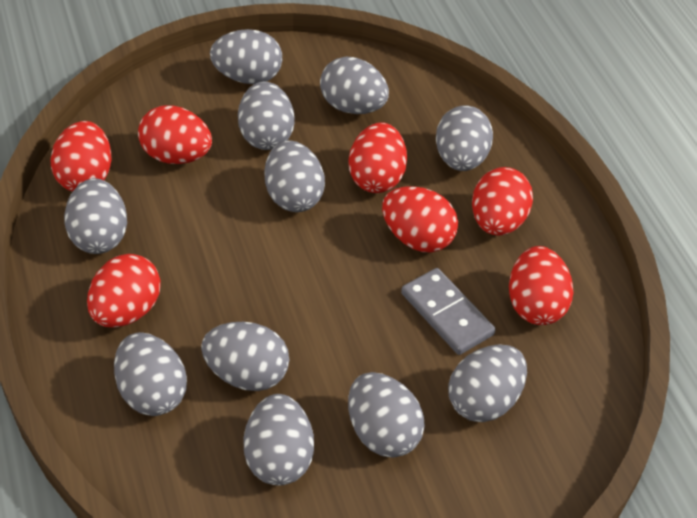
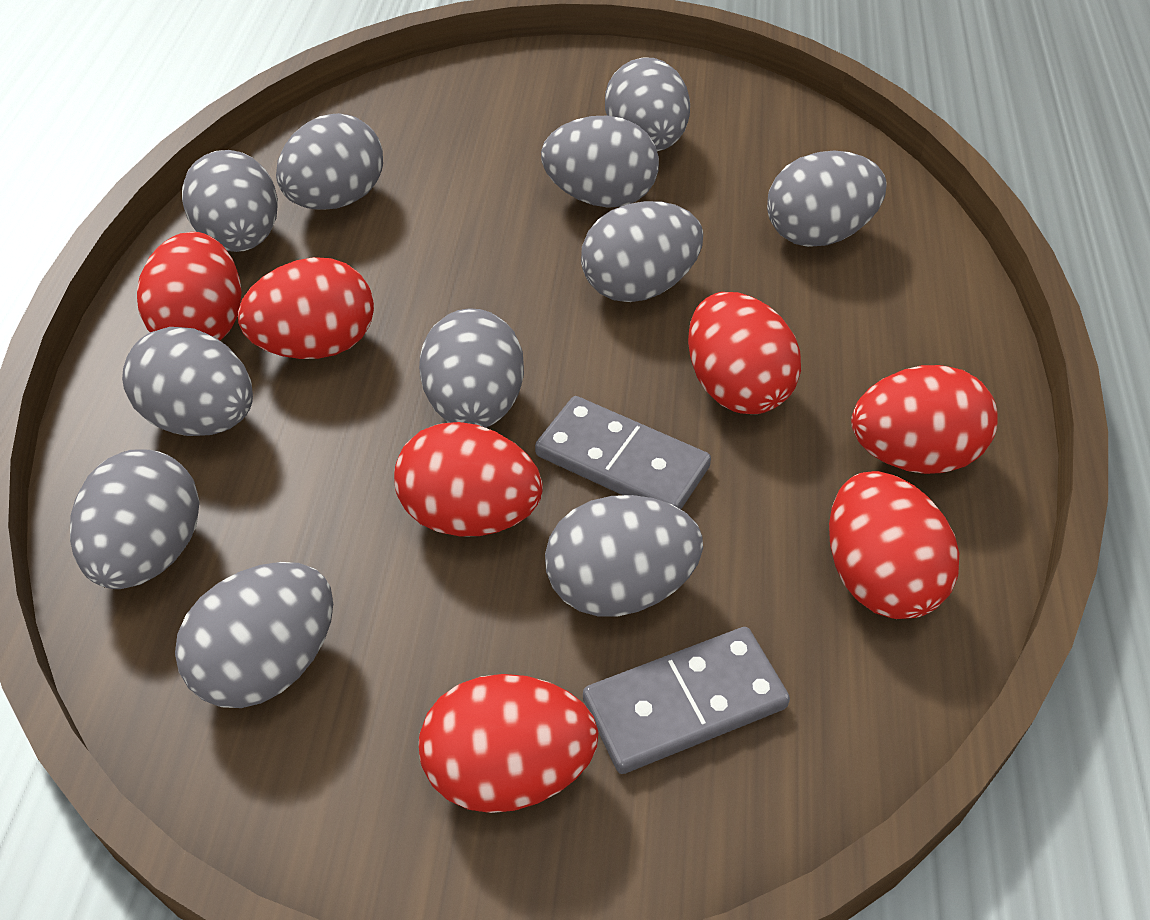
grey domino: [401,268,496,355] = 1 -> [535,396,711,509] [583,627,790,774] = 2

